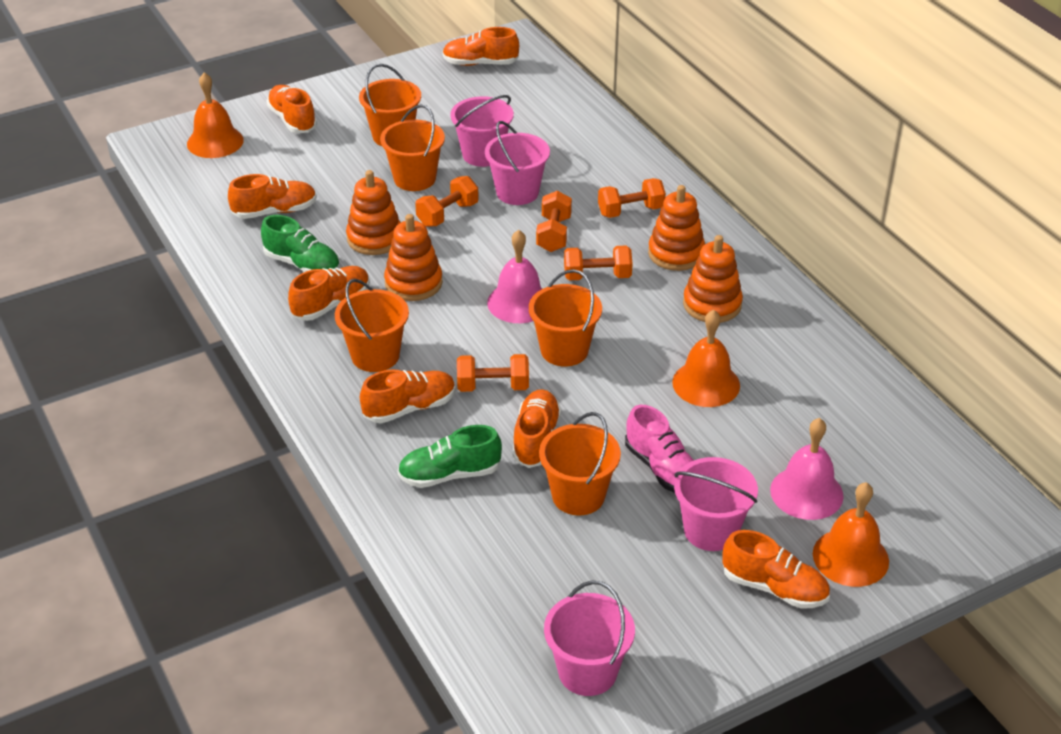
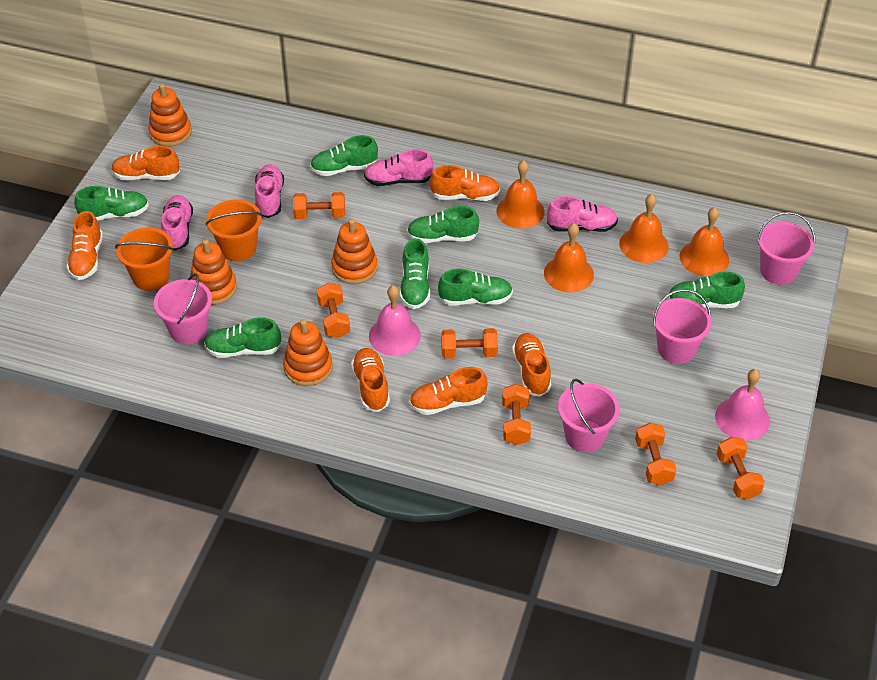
green shoe: [261,215,340,272] [398,425,502,488] = 2 -> [74,186,149,221] [204,317,281,358] [310,135,378,176] [400,238,430,309] [407,206,479,243] [438,269,513,306] [668,272,745,308] = 7
orange bell: [187,72,244,158] [672,310,740,407] [813,482,889,587] = 3 -> [496,160,545,229] [544,223,594,293] [619,194,669,263] [680,207,729,276] = 4
orange bucket: [335,279,409,372] [359,64,421,146] [380,104,445,191] [529,269,602,366] [539,412,621,515] = 5 -> [115,228,174,291] [206,199,262,262] = 2
orange dumbbell: [415,176,479,227] [457,354,529,392] [536,191,572,252] [564,246,633,281] [598,178,666,218] = 5 -> [293,192,345,219] [317,283,350,338] [441,328,498,359] [502,384,531,445] [635,423,676,485] [717,437,765,499] = 6
orange shoe: [228,174,317,219] [266,85,317,133] [288,266,370,321] [360,369,455,423] [442,27,519,66] [513,389,561,468] [722,530,830,608] = 7 -> [67,211,103,280] [111,146,180,180] [351,348,390,412] [409,367,487,415] [430,165,500,201] [512,333,551,397] = 6
pink shoe: [625,405,694,493] = 1 -> [161,195,193,251] [255,164,284,218] [364,149,433,186] [547,196,618,232] = 4

